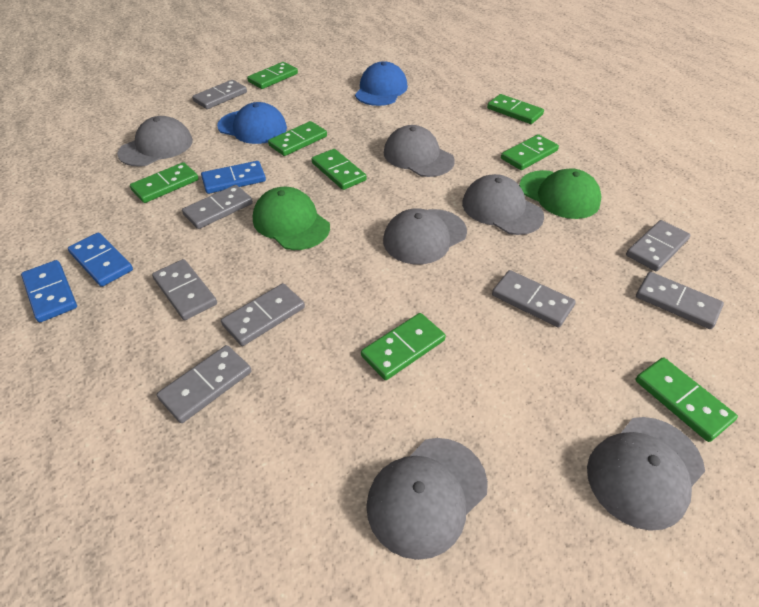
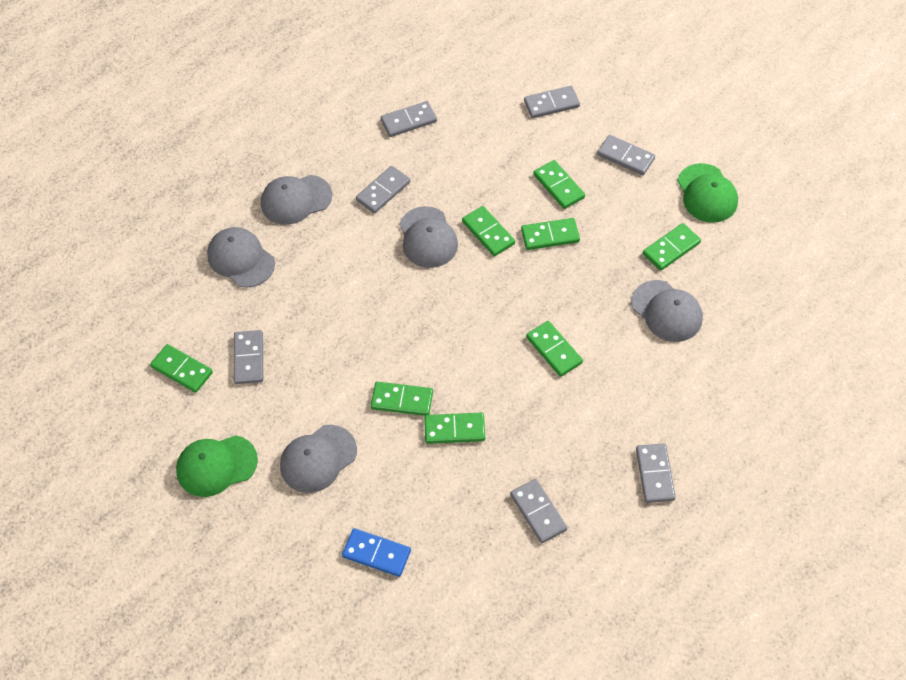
blue cap: [217,102,287,144] [355,61,408,106] = 2 -> none = 0
blue domino: [21,260,77,322] [68,233,133,287] [201,161,266,194] = 3 -> [342,528,411,577] = 1
grey cap: [117,116,193,166] [366,438,488,560] [383,208,467,264] [384,125,455,177] [462,174,544,235] [587,417,705,531] = 6 -> [207,227,275,288] [261,175,332,225] [280,425,357,493] [400,206,458,268] [631,280,703,342] = 5
grey domino: [152,259,217,320] [157,345,252,423] [182,185,253,229] [192,80,247,109] [221,283,305,346] [492,270,576,328] [626,220,690,271] [636,272,724,329] = 8 -> [234,330,263,384] [356,166,410,214] [381,101,437,137] [510,479,567,543] [524,86,580,118] [597,135,655,175] [636,443,676,503] = 7

